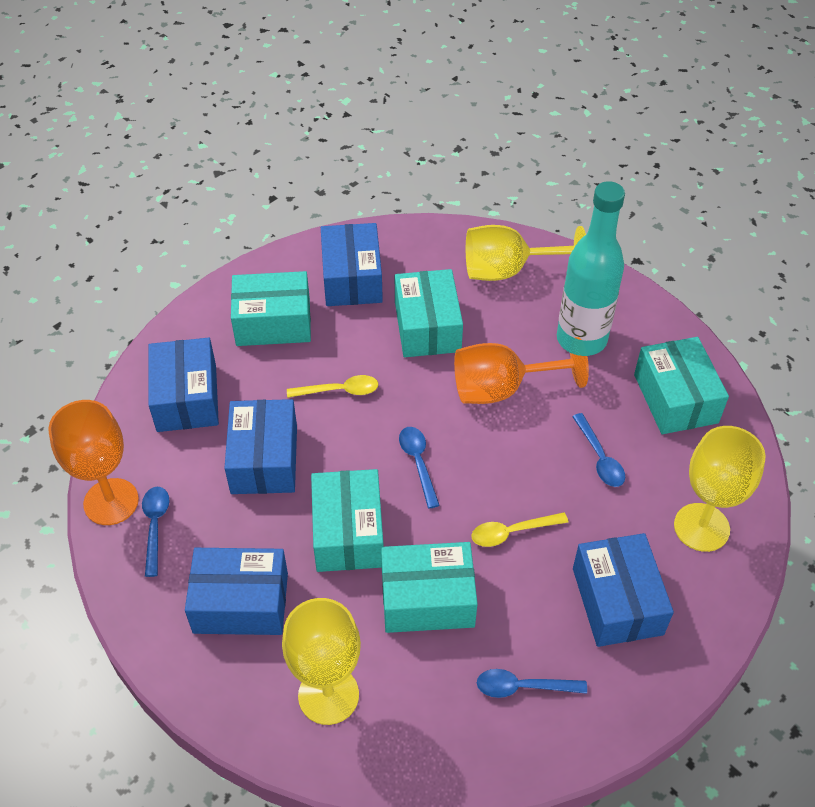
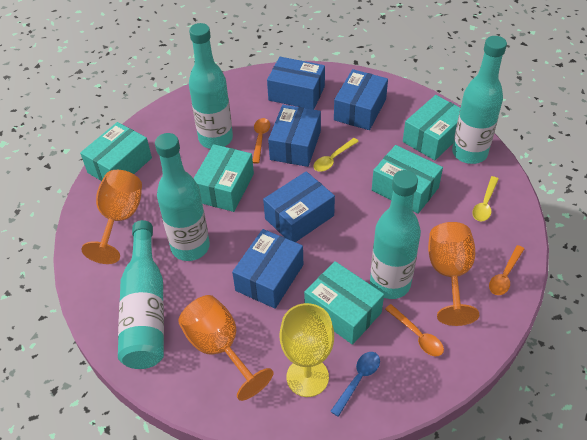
blue spoon: [142,487,169,577] [399,427,440,509] [477,669,587,698] [572,413,625,487] = 4 -> [330,352,380,417] = 1
orange goblet: [48,400,139,525] [454,337,589,404] = 2 -> [82,170,142,264] [178,295,273,401] [428,222,479,326] = 3
orange spoon: none = 0 -> [253,118,270,164] [385,304,444,356] [489,245,524,295] = 3
turquoise bottle: [557,181,625,356] = 1 -> [118,220,164,369] [155,133,210,261] [189,23,233,149] [370,170,421,299] [452,36,507,164] = 5
yellow goblet: [282,598,361,725] [466,225,586,281] [674,426,765,552] = 3 -> [280,303,334,397] = 1

